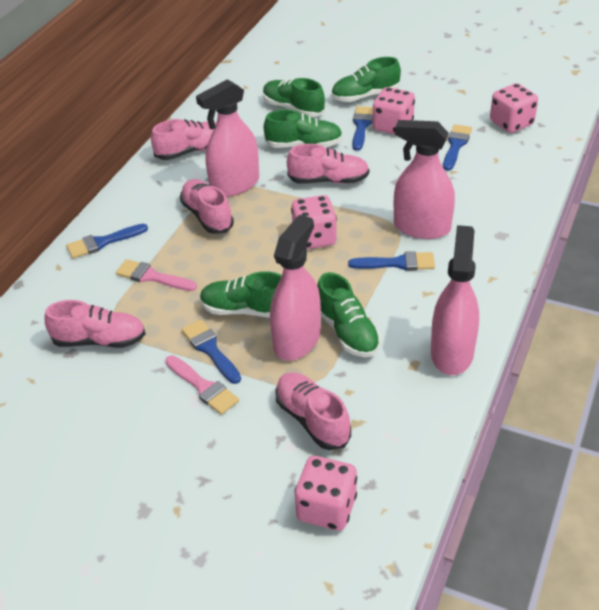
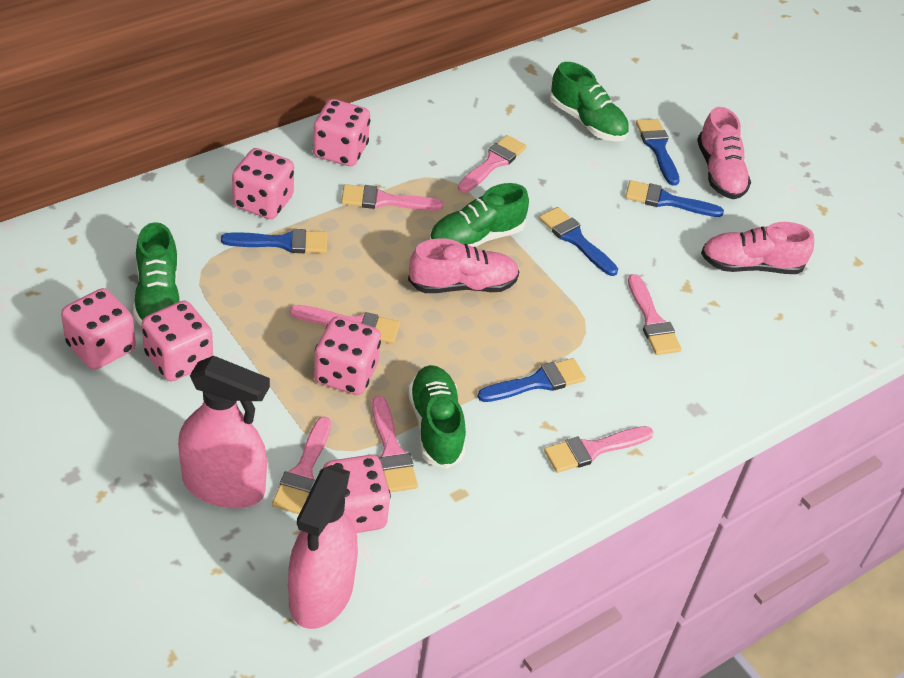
green shoe: [200,272,282,318] [263,78,325,117] [264,110,343,148] [317,272,380,357] [331,57,401,102] = 5 -> [133,222,181,326] [408,365,466,469] [429,183,529,247] [549,62,629,142] = 4
pink brush: [116,259,197,291] [165,355,239,415] = 2 -> [272,417,331,514] [290,305,400,344] [341,184,443,211] [372,396,418,492] [458,135,526,193] [544,426,654,473] [628,274,682,355] = 7
pink dice: [291,195,337,249] [294,456,357,531] [373,87,415,134] [490,83,538,133] = 4 -> [61,288,136,370] [142,301,213,381] [232,148,294,219] [313,99,370,166] [314,317,381,395] [323,455,391,533] = 6
pink shoe: [44,300,145,348] [151,119,217,160] [180,179,234,234] [275,372,351,450] [287,144,369,184] = 5 -> [408,238,519,293] [697,107,751,199] [701,222,814,274] = 3
pink spray bottle: [196,79,259,197] [270,215,321,361] [394,120,455,239] [431,225,479,375] = 4 -> [178,356,270,508] [288,465,358,629] = 2

